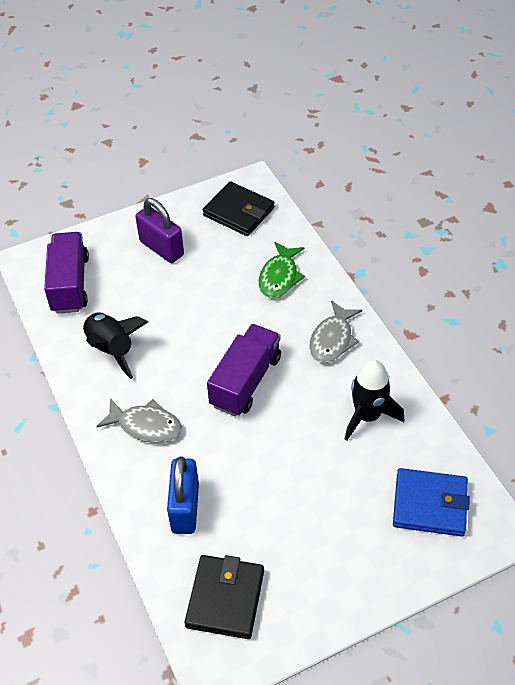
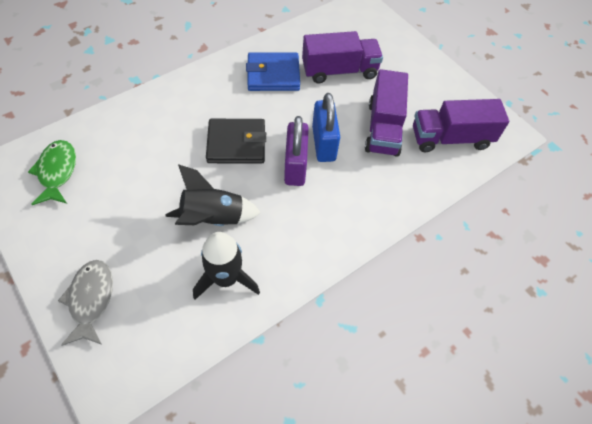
black wallet: [185,555,264,639] [203,181,275,236] = 2 -> [206,119,266,163] = 1
grey fish: [96,398,182,443] [309,301,362,363] = 2 -> [58,260,113,346] = 1
purple truck: [44,232,89,314] [207,324,281,416] = 2 -> [302,31,383,83] [365,69,408,157] [413,99,509,152] = 3

